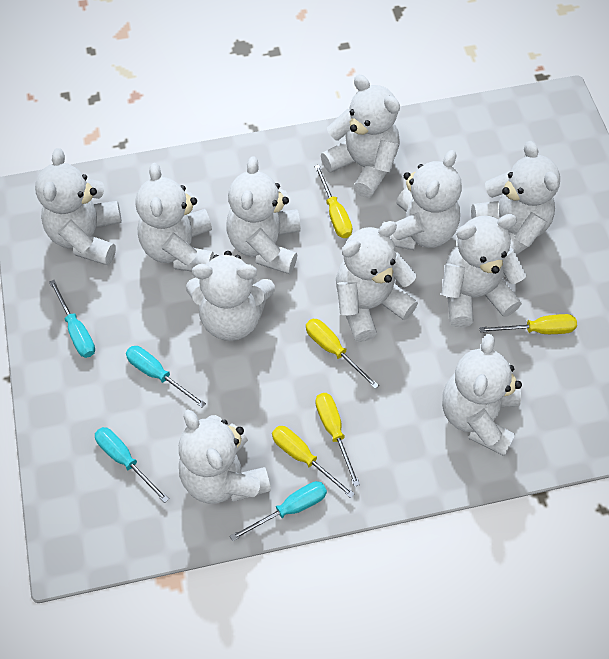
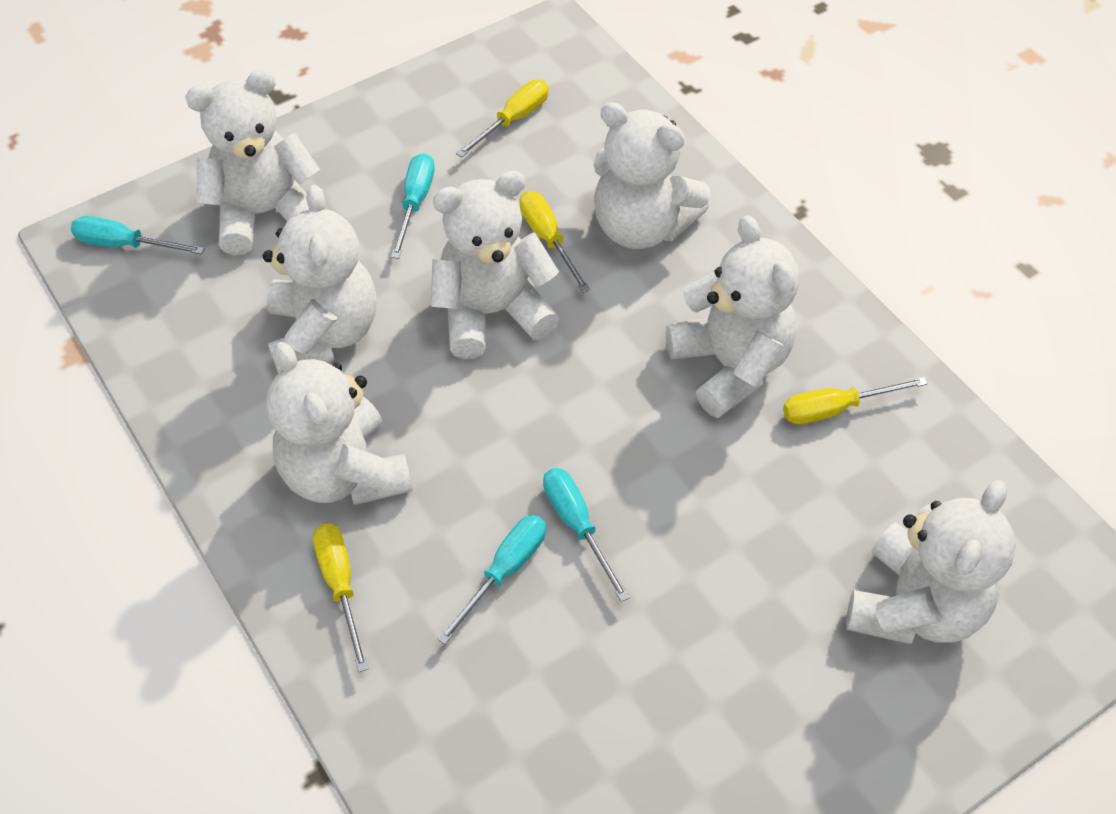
white teddy bear: [35,148,122,265] [135,163,214,271] [179,409,271,504] [186,251,275,341] [226,156,301,274] [321,75,400,198] [336,221,418,342] [383,150,462,250] [441,214,526,327] [442,334,522,456] [471,141,560,255] = 11 -> [185,69,320,255] [263,185,377,373] [267,342,413,505] [431,171,559,359] [593,102,711,249] [666,215,799,418] [846,480,1016,644] = 7
yellow screwdriver: [272,426,355,498] [306,319,379,389] [314,165,353,238] [315,393,360,487] [479,314,577,334] = 5 -> [313,524,368,672] [456,80,549,157] [520,191,590,293] [783,377,928,424] = 4

